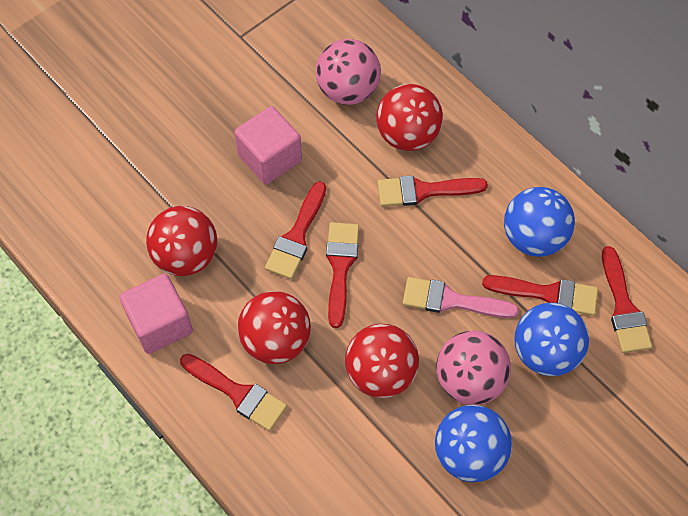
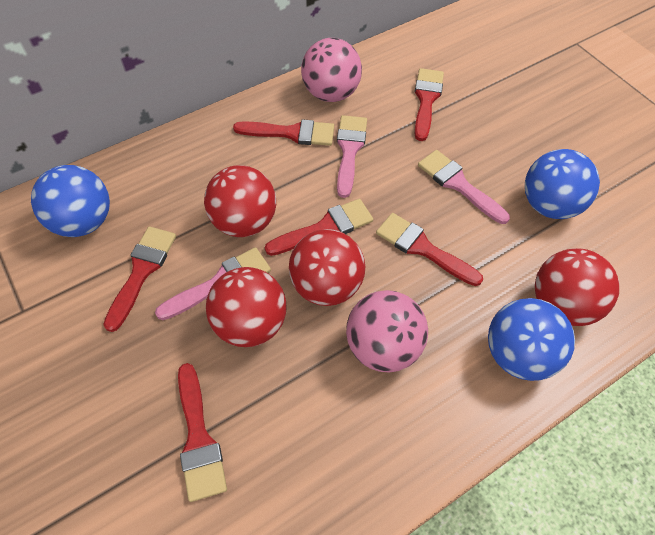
pink brush: [403,277,519,318] = 1 -> [155,247,271,320] [337,115,367,198] [418,150,510,224] = 3
pink cube: [119,273,193,354] [234,106,302,185] = 2 -> none = 0

